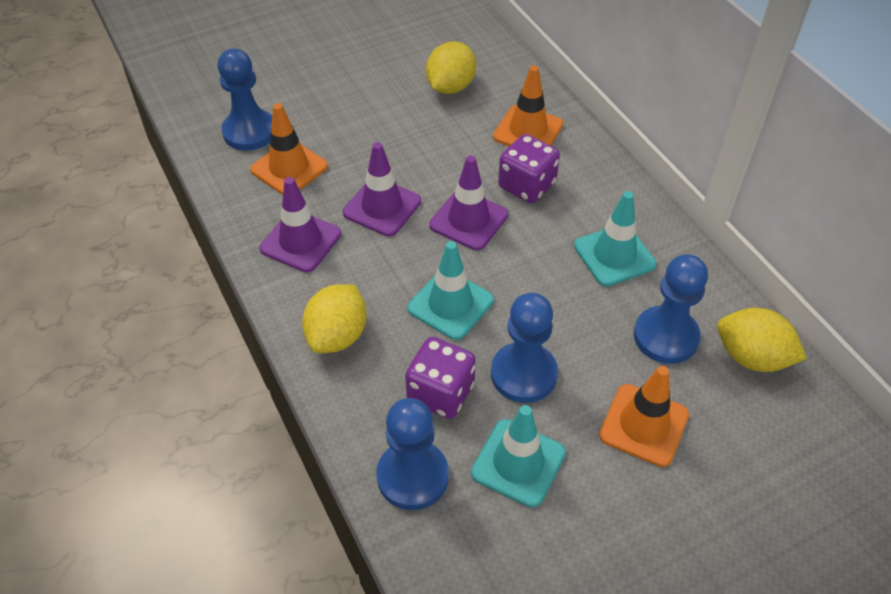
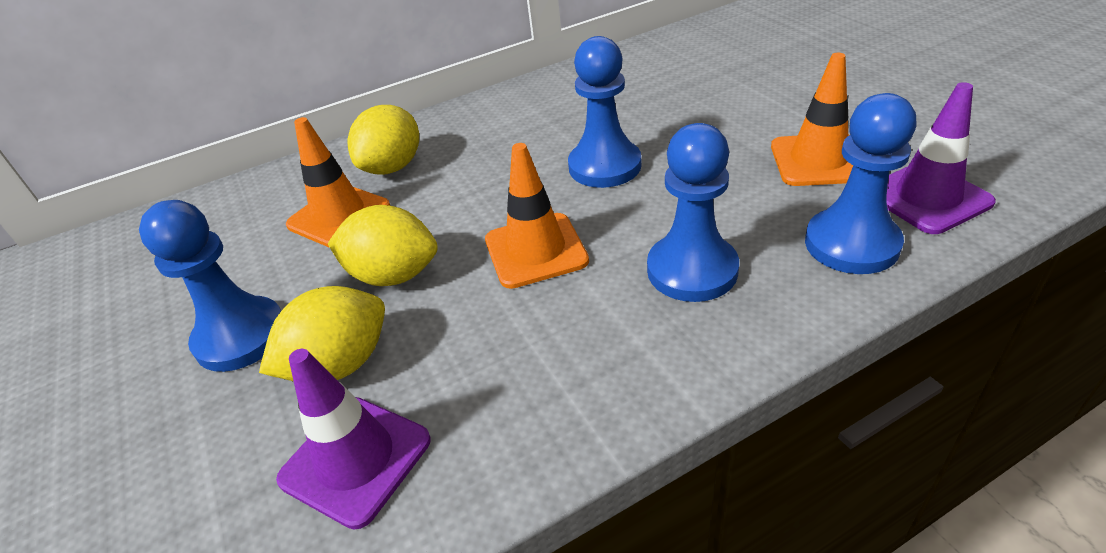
purple dice: [405,337,476,419] [498,134,560,203] = 2 -> none = 0
purple traffic cone: [260,177,341,272] [343,142,421,236] [429,155,508,250] = 3 -> [276,349,431,529] [887,82,996,234] = 2
turquoise traffic cone: [408,241,494,340] [471,405,566,508] [574,191,656,287] = 3 -> none = 0

